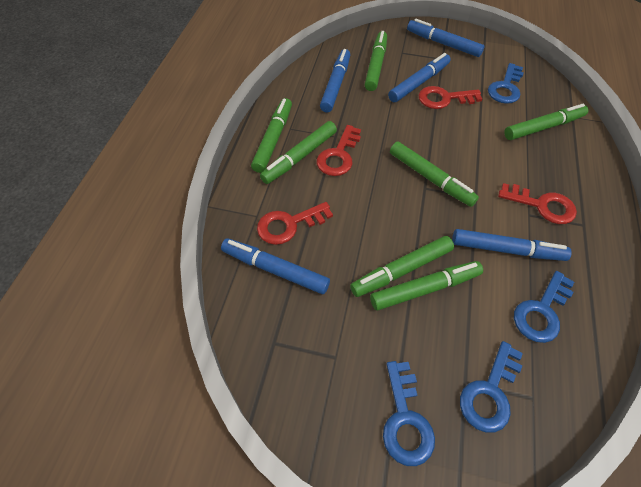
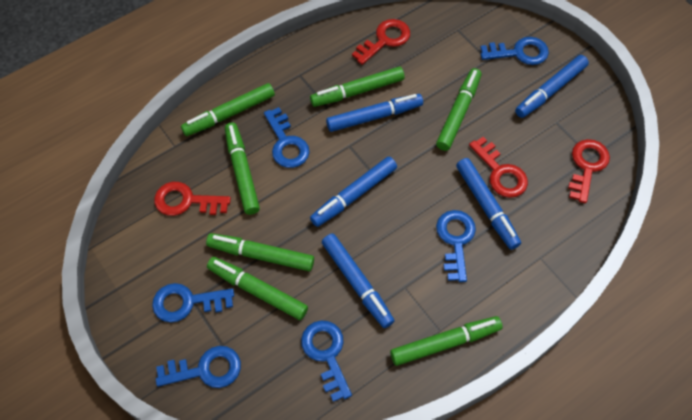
blue key: [383,361,435,466] [460,341,523,433] [488,63,524,104] [514,271,574,343] = 4 -> [152,283,234,322] [156,346,241,388] [264,107,310,168] [301,320,352,402] [436,210,476,282] [480,37,549,65] = 6

